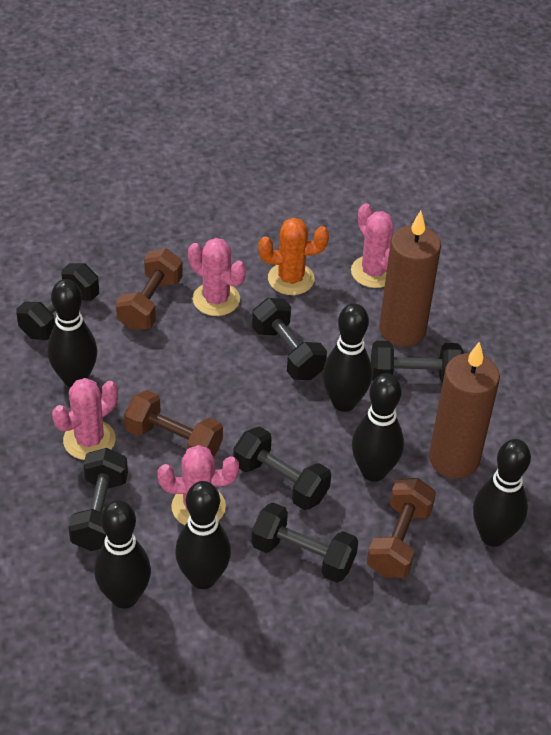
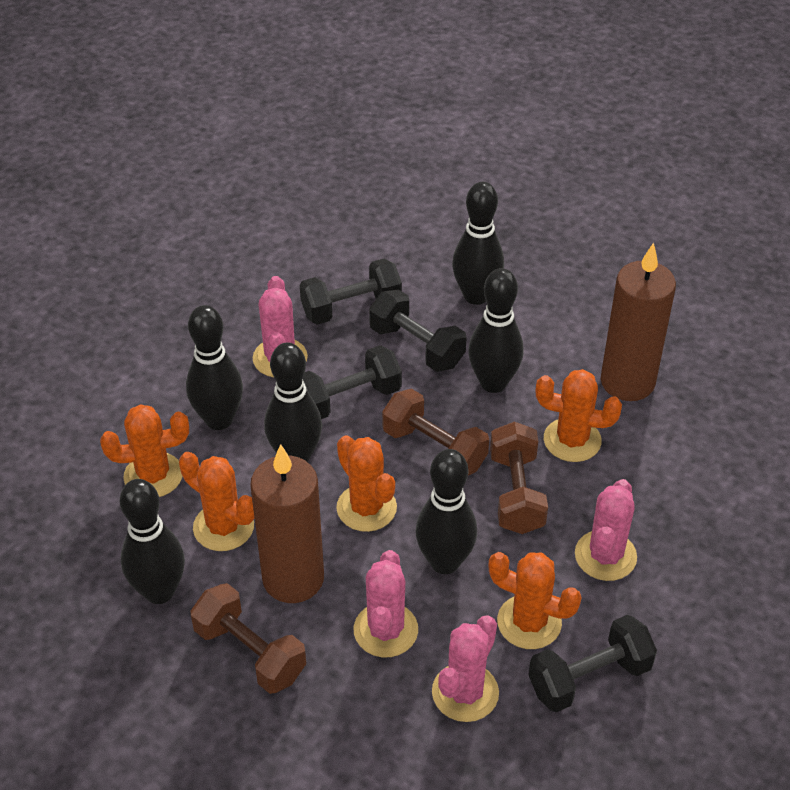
black dumbbell: [16,263,99,340] [68,448,128,551] [233,426,331,510] [251,503,358,583] [252,298,327,380] [371,341,464,383] = 6 -> [300,258,402,324] [303,345,402,419] [369,289,467,372] [528,615,657,712] = 4
orange cactus: [258,218,329,295] = 1 -> [100,405,189,497] [179,452,254,551] [336,435,397,532] [488,552,582,649] [536,369,622,462] = 5

